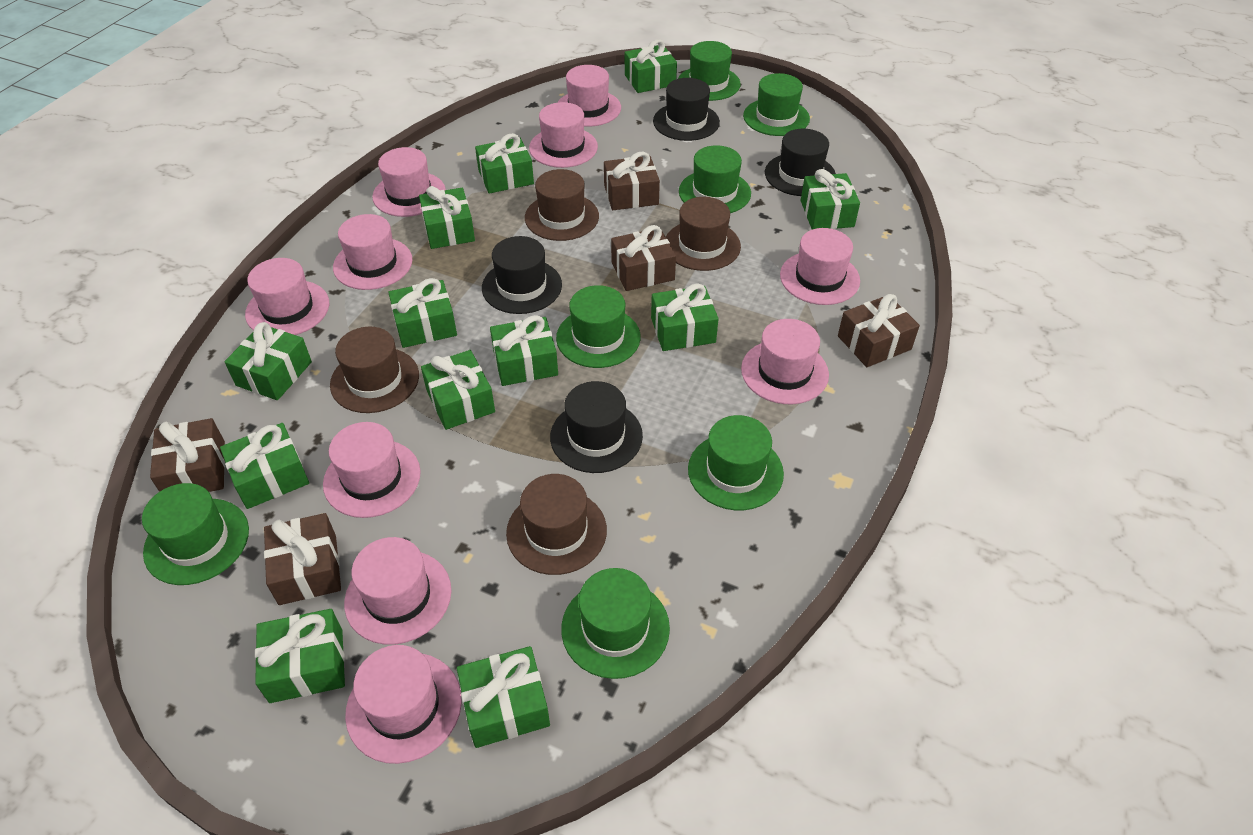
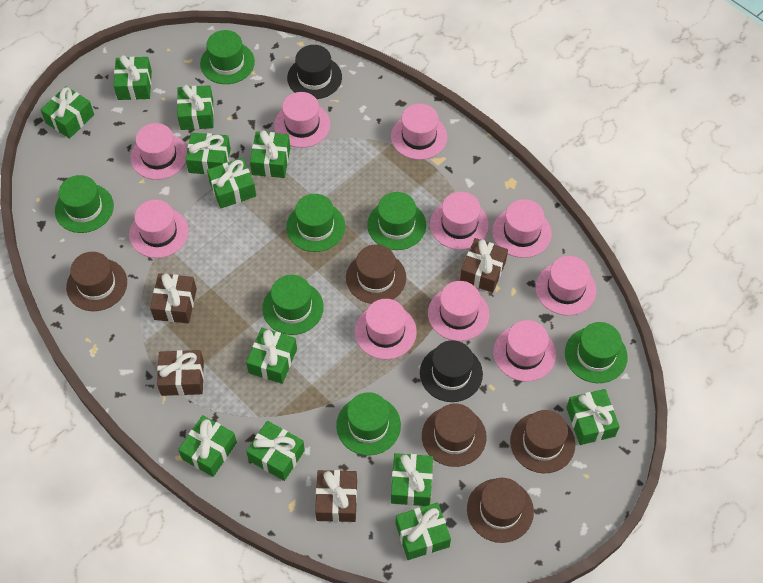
black hat: [482,236,562,314] [550,381,643,473] [653,78,720,141] [765,129,836,196] = 4 -> [287,45,342,99] [420,340,483,402] = 2
brown gift: [150,418,225,492] [264,513,341,605] [604,151,660,210] [611,225,676,291] [838,294,920,367] = 5 -> [150,273,197,323] [157,350,204,396] [315,470,357,522] [460,238,508,293] = 4
brown hat: [330,327,419,413] [506,474,607,575] [525,169,599,241] [666,197,741,271] = 4 -> [66,252,127,311] [346,245,406,304] [422,404,487,467] [467,478,534,543] [510,410,575,473] = 5

